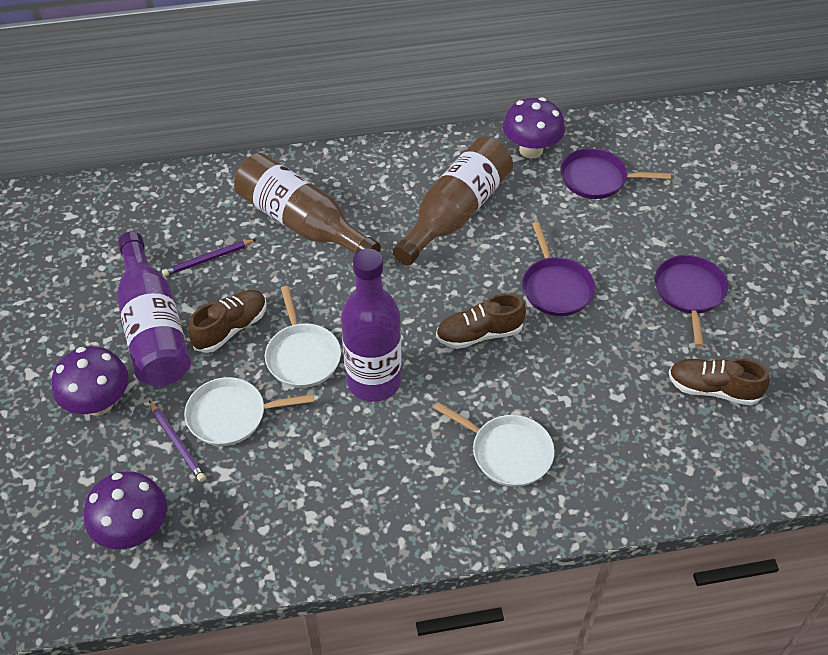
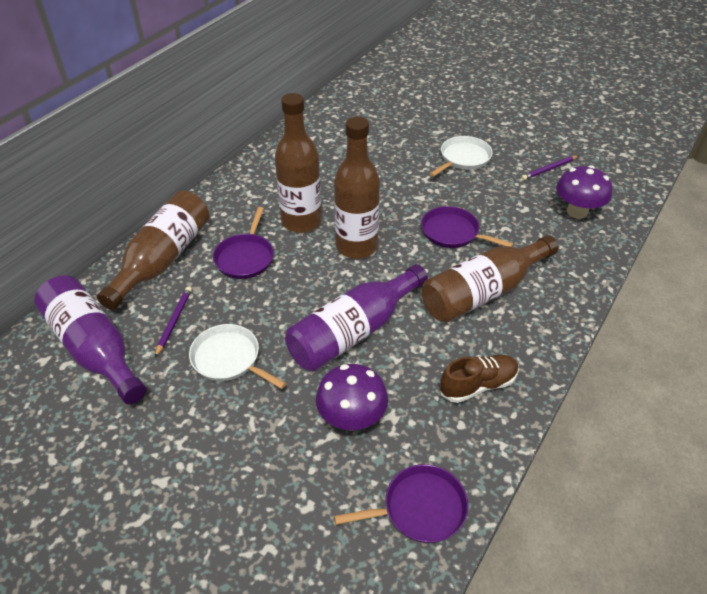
brown bottle: [234,153,381,254] [393,136,513,266] = 2 -> [97,191,210,310] [275,93,322,233] [334,116,380,259] [422,235,558,323] = 4
brown shoe: [188,290,267,353] [436,293,526,349] [669,358,770,406] = 3 -> [440,355,519,403] = 1
purple mushroom: [52,346,129,416] [84,471,167,549] [503,97,565,159] = 3 -> [316,364,388,431] [556,165,612,219] = 2
white pan: [184,377,314,446] [265,286,341,388] [434,402,555,487] = 3 -> [189,324,286,389] [430,136,493,177] = 2

